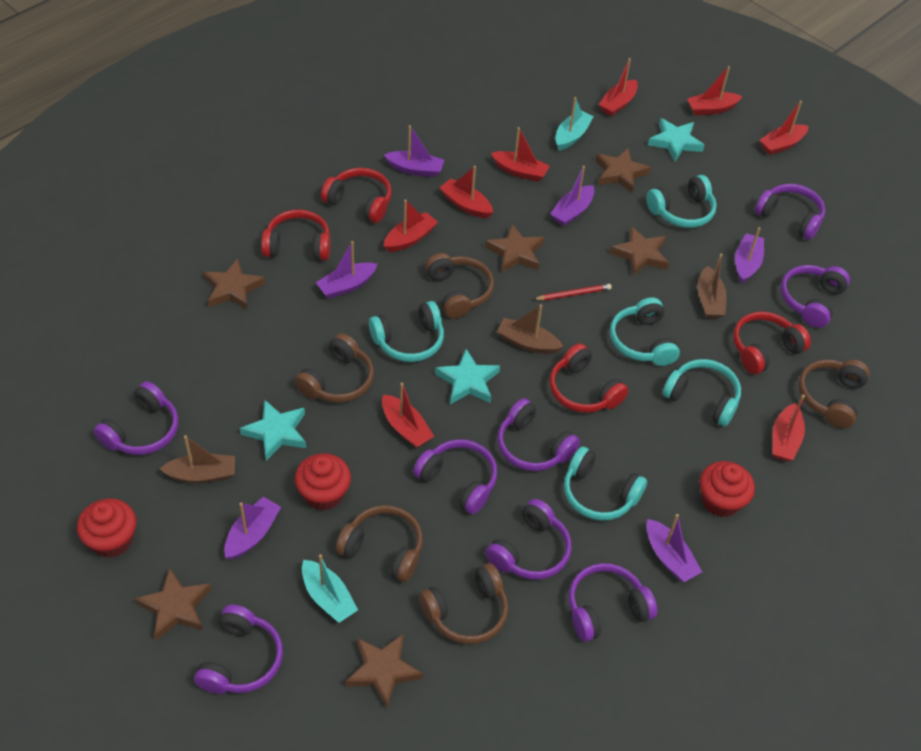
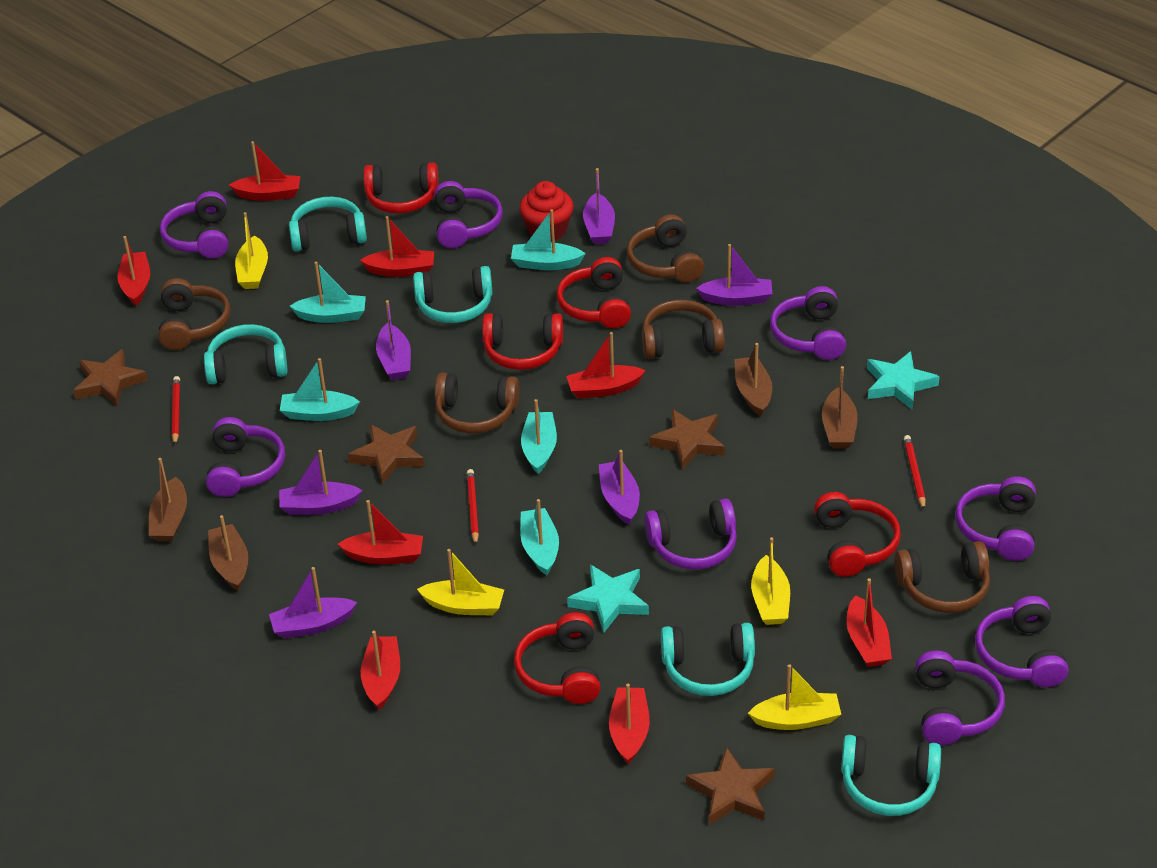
brown boat: [160,436,235,483] [497,304,563,354] [698,254,727,318] = 3 -> [149,458,187,542] [208,515,248,591] [734,343,772,416] [822,366,858,449] = 4
brown star: [135,567,212,640] [203,258,265,310] [345,633,423,709] [485,224,545,272] [595,148,651,193] [610,226,669,276] = 6 -> [73,349,148,406] [348,424,425,484] [649,409,725,470] [686,747,775,825] = 4
red cupcake: [77,498,136,558] [295,453,351,511] [700,461,755,517] = 3 -> [519,181,574,241] = 1
red headphones: [261,210,331,261] [321,168,392,223] [550,343,629,413] [733,312,811,374] = 4 -> [363,162,439,214] [482,313,563,370] [514,612,600,704] [557,257,631,328] [814,492,901,577] = 5
red pencil: [533,284,612,301] = 1 -> [172,376,180,445] [467,469,479,545] [904,435,926,510] = 3
turquoise boat: [302,554,358,623] [555,97,594,150] = 2 -> [280,358,360,421] [290,262,366,323] [511,209,586,270] [520,499,559,575] [521,399,557,474] = 5
turquoise star: [240,399,306,461] [435,349,500,404] [648,118,704,161] = 3 -> [567,564,649,632] [867,351,940,410] = 2
yellow boat: none = 0 -> [235,212,268,289] [417,549,504,615] [748,664,841,730] [751,537,790,625] = 4

